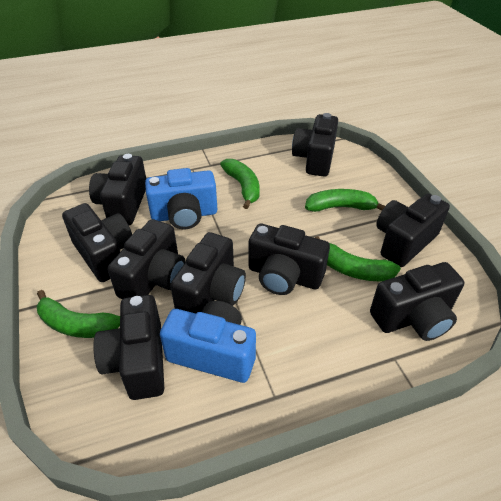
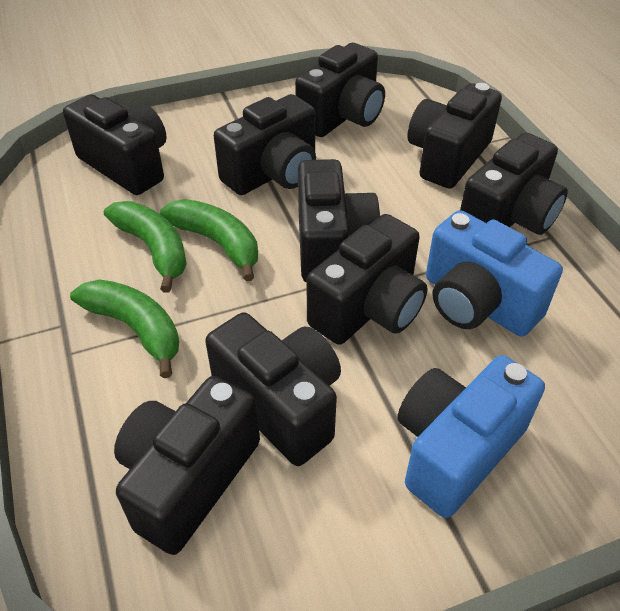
green banana: [36,290,120,338] [220,159,260,209] [305,189,385,212] [315,236,401,281] = 4 -> [70,279,179,378] [104,201,187,293] [160,199,258,281] = 3

